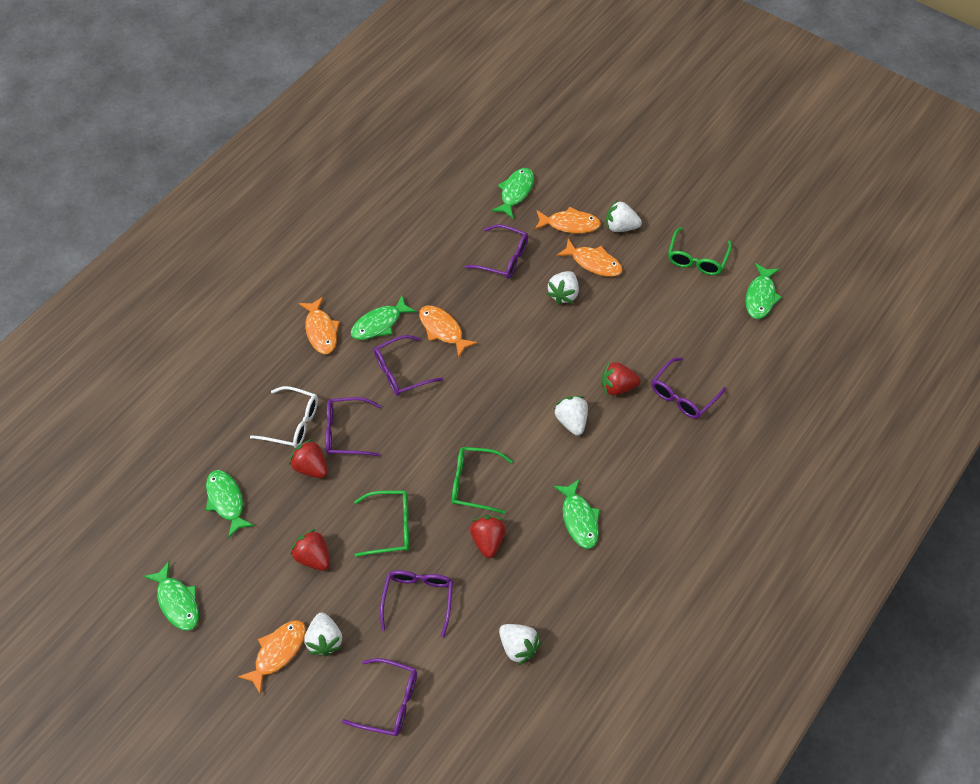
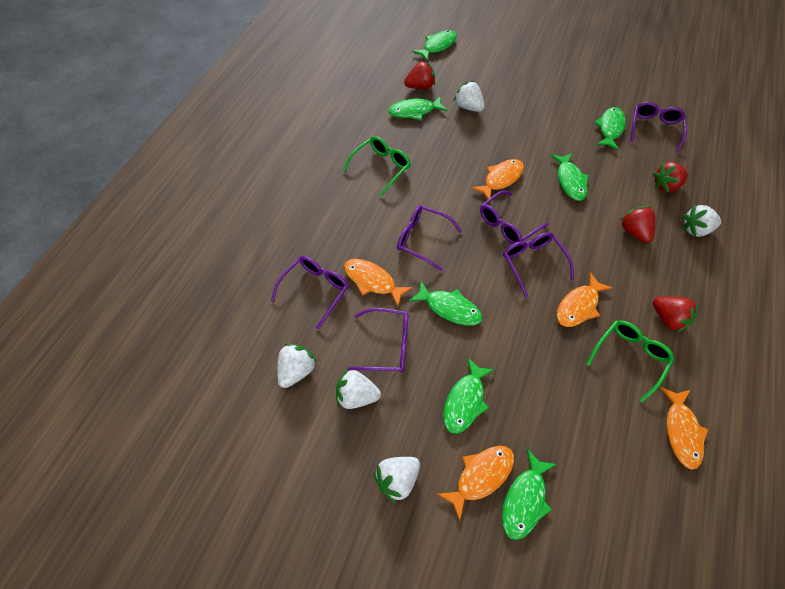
green fish: [144,561,199,631] [206,470,255,538] [351,295,416,340] [491,168,534,218] [553,479,600,549] [745,263,782,319] = 6 -> [388,96,448,120] [409,281,483,326] [412,30,457,61] [443,358,495,434] [502,449,557,540] [550,153,589,201] [594,107,626,151] = 7
green glasses: [354,491,409,557] [452,447,513,514] [668,227,732,275] = 3 -> [343,136,411,197] [586,320,674,402] = 2
white glasses: [250,386,318,448] = 1 -> none = 0

